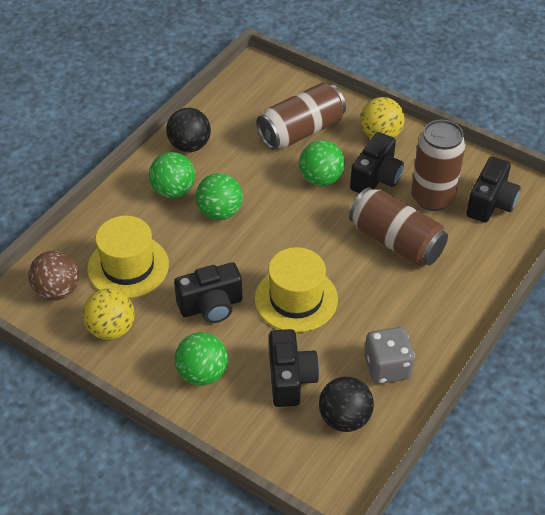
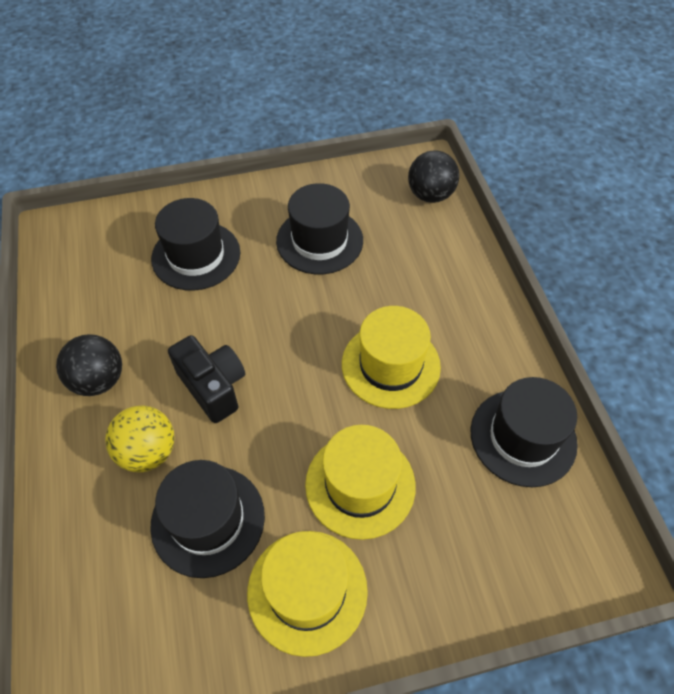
black camera: [174,262,242,323] [269,329,319,407] [350,132,404,193] [466,156,521,223] = 4 -> [168,335,245,423] = 1
black hat: none = 0 -> [150,460,265,578] [151,198,240,291] [276,183,363,274] [471,377,578,487] = 4
brown ball: [28,251,79,300] = 1 -> none = 0
brown can: [256,83,346,150] [349,187,448,266] [411,120,466,211] = 3 -> none = 0
green ball: [149,152,195,198] [175,332,228,386] [196,173,243,220] [299,140,345,186] = 4 -> none = 0
grey dice: [364,327,415,384] = 1 -> none = 0
yellow ball: [83,288,135,340] [360,97,404,139] = 2 -> [105,406,174,472] = 1
yellow hat: [87,216,169,298] [255,247,338,332] = 2 -> [247,531,368,657] [305,425,416,540] [342,306,441,409] = 3

